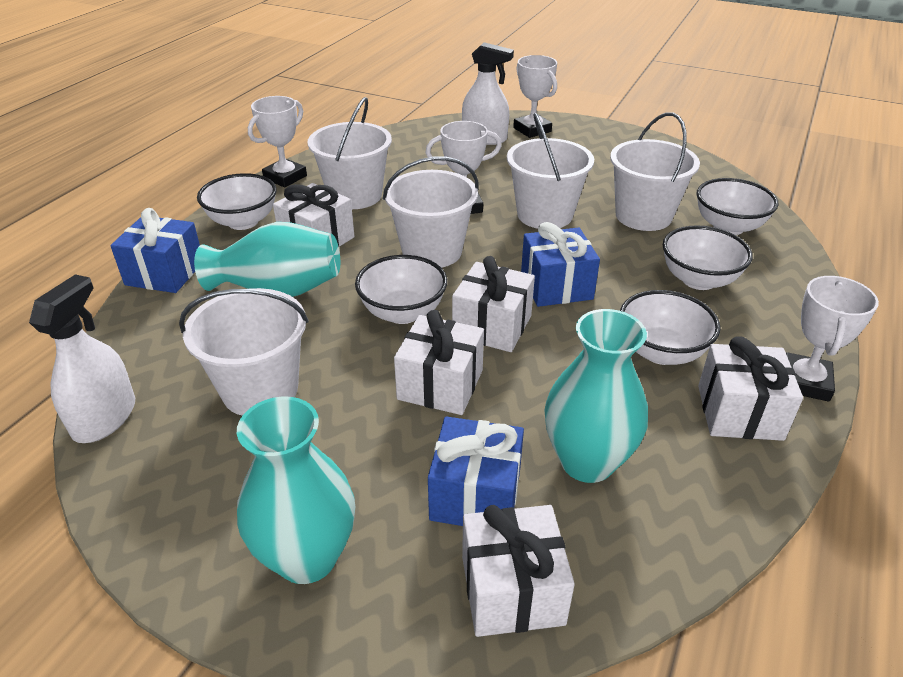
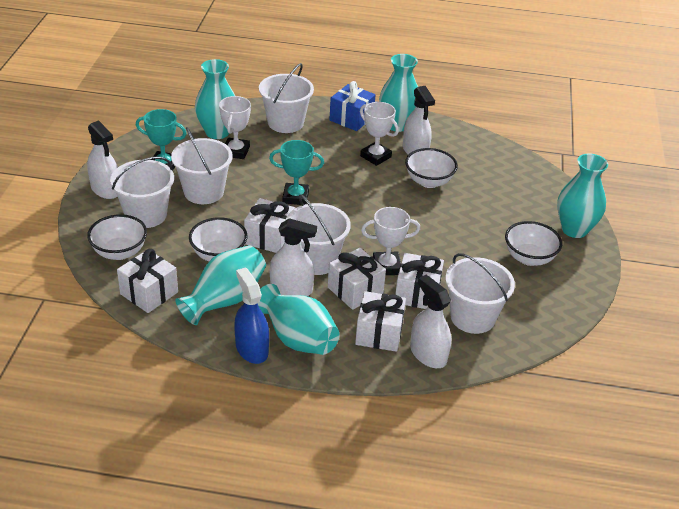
blue gift: [110,208,200,293] [428,417,524,526] [521,222,600,307] = 3 -> [329,81,376,131] = 1
blue spray bottle: none = 0 -> [234,267,269,364] = 1
turquoise trophy: none = 0 -> [136,109,187,171] [269,140,324,205] = 2
turquoise vase: [194,222,340,297] [237,397,355,584] [544,309,648,483] = 3 -> [175,245,266,325] [195,59,235,139] [258,284,340,355] [379,54,418,132] [557,153,608,238] = 5
white bowl: [197,173,277,230] [355,255,447,324] [620,290,721,365] [663,225,753,290] [697,178,779,235] = 5 -> [87,214,147,260] [189,217,248,261] [405,148,458,188] [505,221,562,266] = 4
white spray bottle: [29,274,135,443] [462,42,514,145] = 2 -> [87,120,118,199] [270,218,317,296] [403,86,435,155] [410,275,451,368] = 4
white trophy: [248,96,307,188] [425,121,502,214] [513,55,557,138] [786,276,879,402] = 4 -> [219,96,251,159] [360,102,399,166] [361,207,420,275] = 3

